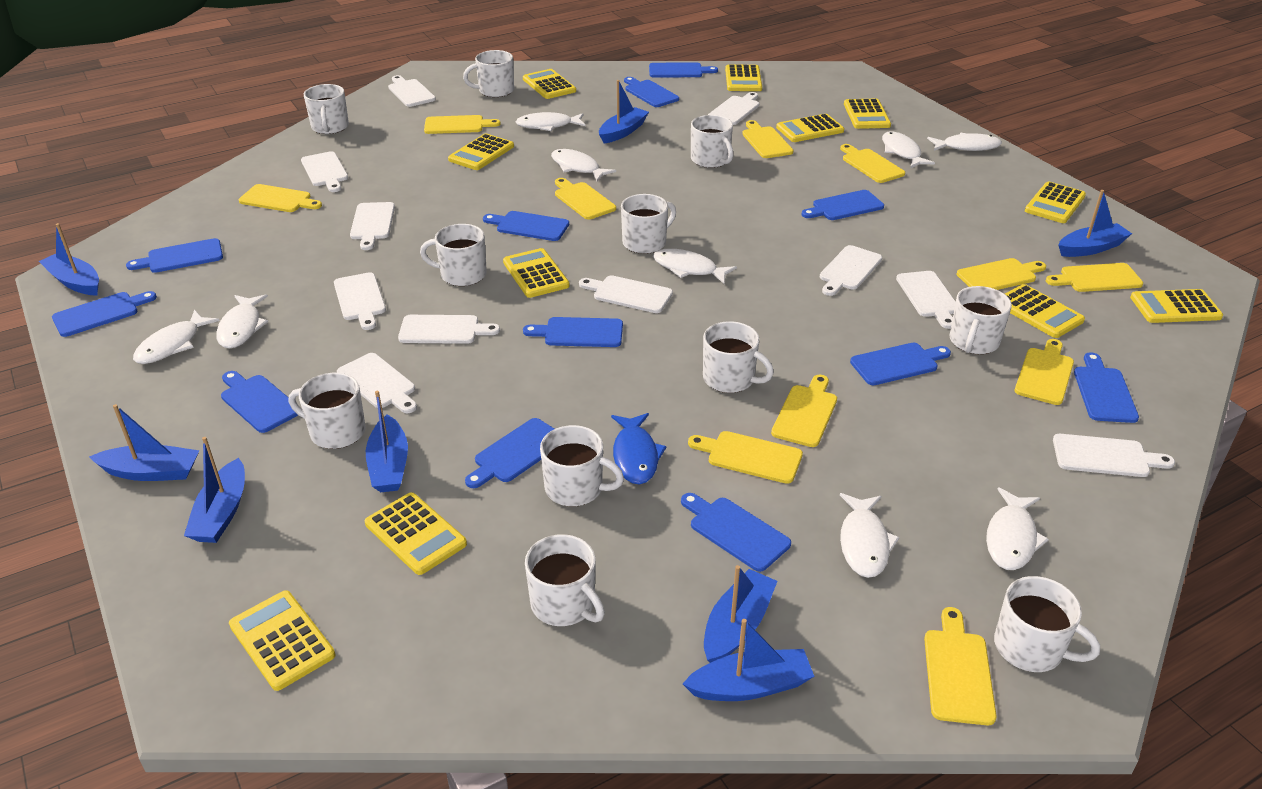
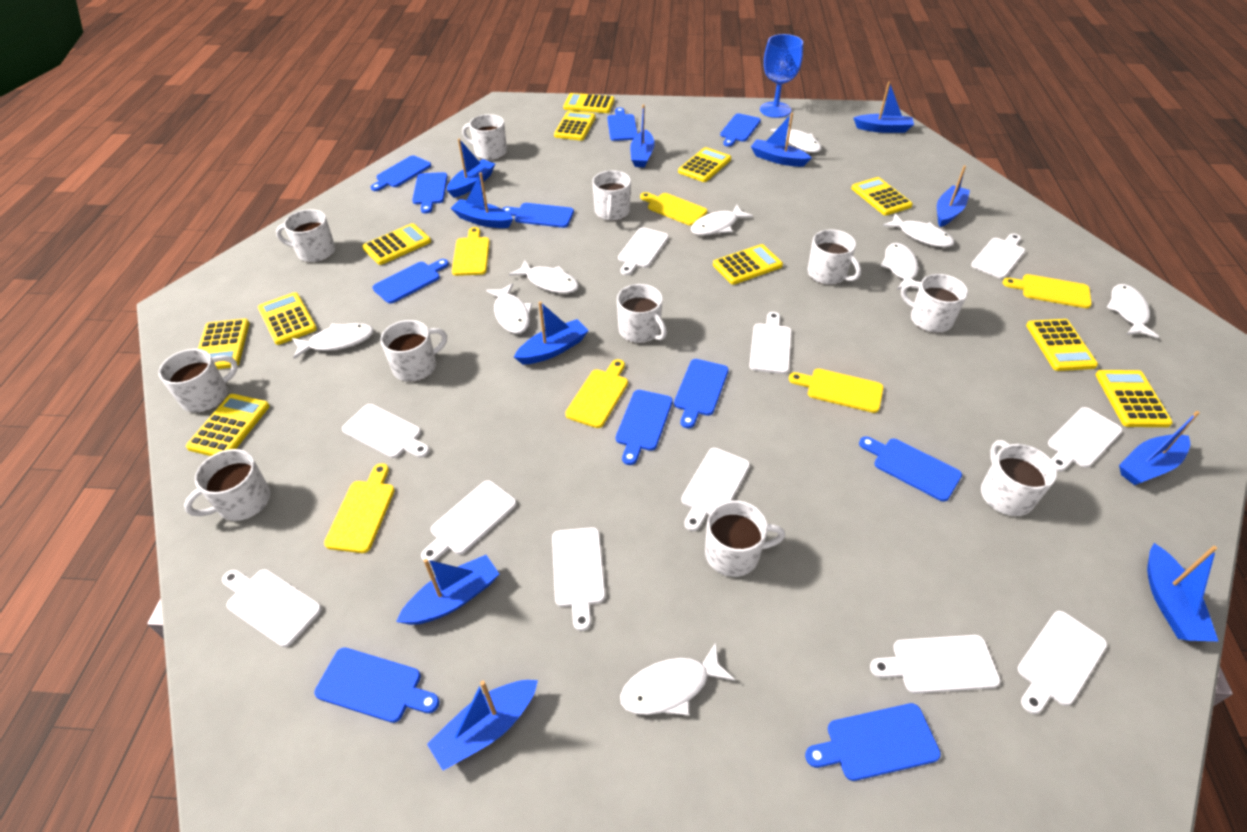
blue boat: [39,223,99,296] [89,404,200,481] [184,437,245,543] [366,391,408,492] [599,80,649,144] [683,619,814,701] [704,565,777,663] [1058,190,1132,257] = 8 -> [396,555,499,625] [427,680,538,770] [447,139,495,198] [450,172,513,228] [514,301,589,364] [630,104,655,167] [751,113,811,167] [854,81,914,133] [937,165,970,227] [1119,411,1200,485] [1147,543,1218,641] = 11
blue cutting board: [52,291,157,337] [126,238,223,273] [221,371,298,433] [465,418,554,488] [483,211,569,241] [523,317,623,347] [624,77,679,107] [649,62,718,78] [681,493,791,572] [802,190,884,220] [850,343,951,385] [1074,352,1139,423] = 12 -> [314,648,440,723] [371,155,431,191] [373,259,449,304] [412,172,448,213] [502,203,574,228] [607,108,638,141] [616,390,673,465] [674,359,729,429] [720,113,761,147] [805,703,941,781] [859,436,962,502] = 11
blue fish: [611,413,666,485] = 1 -> none = 0
blue goblet: none = 0 -> [760,34,803,118] = 1
yellow cutting board: [239,184,322,212] [424,115,501,134] [555,178,616,220] [688,431,803,484] [742,120,794,158] [771,374,837,447] [840,144,905,183] [924,607,997,725] [957,258,1046,290] [1015,339,1074,405] [1046,263,1143,292] = 11 -> [324,463,395,553] [452,227,490,276] [565,359,628,428] [640,192,707,226] [789,369,883,413] [1002,274,1092,308] = 6

